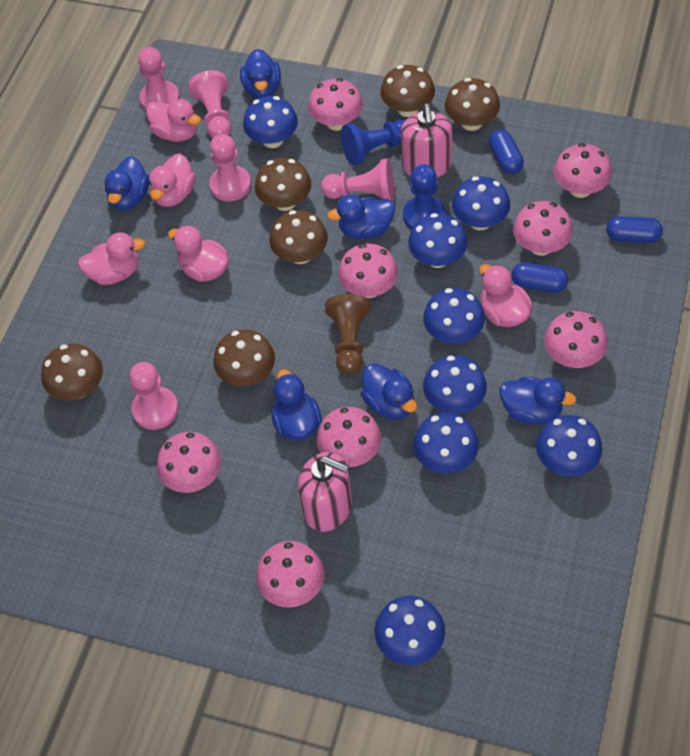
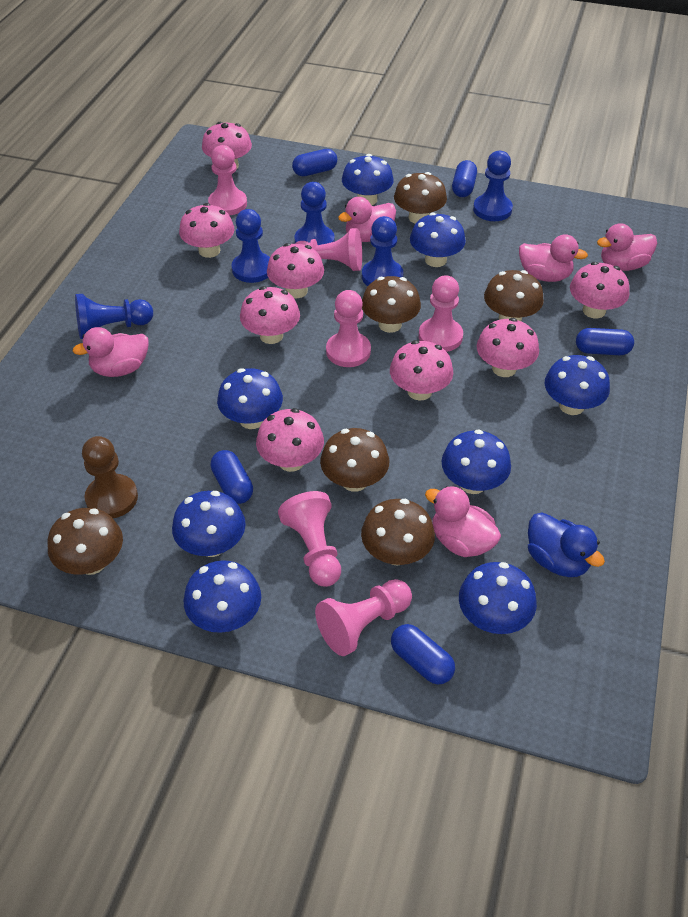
blue capsule: [489,129,524,174] [512,262,568,293] [606,216,663,243] = 3 -> [210,450,253,504] [292,149,337,176] [391,624,455,685] [452,160,477,197] [576,328,634,355] = 5
blue duck: [105,156,149,210] [240,49,281,99] [271,369,322,440] [327,195,395,239] [361,363,417,420] [500,377,576,424] = 6 -> [528,513,605,577] = 1
blue pawn: [341,120,405,166] [403,164,446,230] = 2 -> [75,294,153,339] [232,209,270,283] [295,182,335,245] [362,216,403,286] [473,151,513,221] = 5
pink pawn: [129,362,179,430] [138,47,180,110] [188,70,231,138] [209,134,251,201] [321,159,395,201] = 5 -> [208,145,247,215] [278,491,341,587] [295,228,362,271] [315,579,412,656] [326,290,371,367] [419,275,463,352] = 6
pink soap dispenser: [298,452,352,532] [401,104,452,177] = 2 -> none = 0

